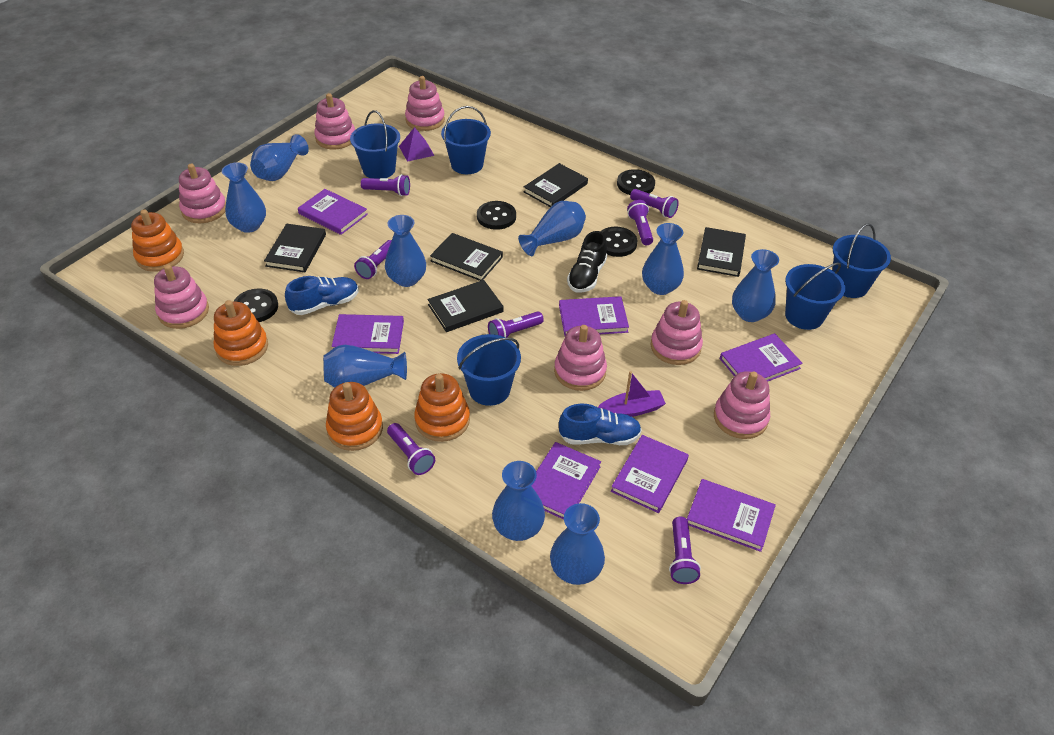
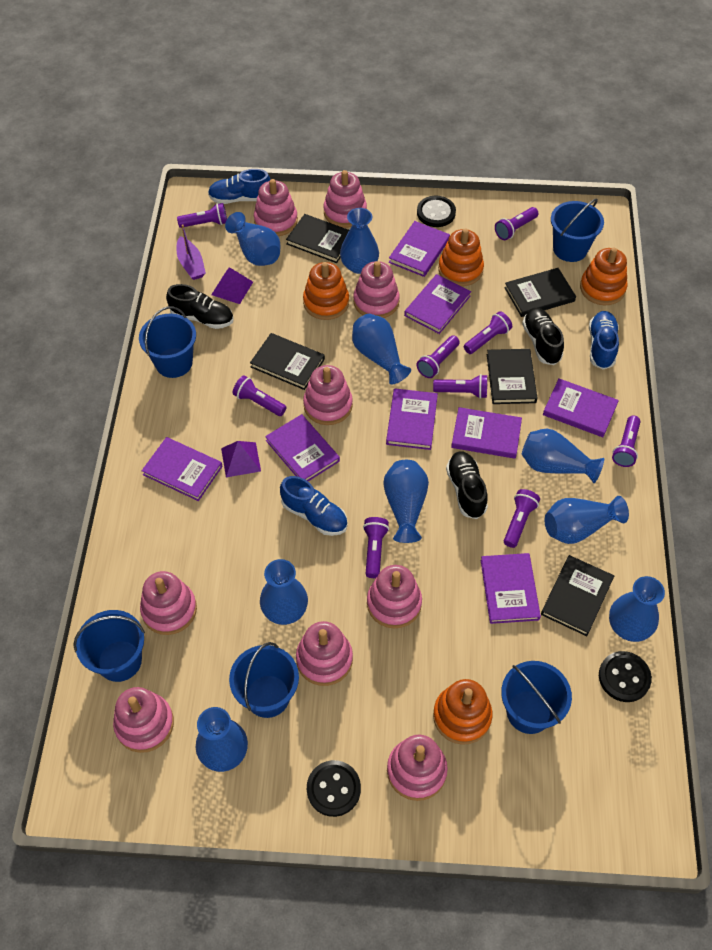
black button: [233,288,278,322] [477,201,516,230] [600,227,637,257] [617,169,655,195] = 4 -> [307,760,361,817] [417,196,456,227] [599,651,652,702] = 3
black shoe: [567,231,607,293] = 1 -> [166,284,234,329] [446,451,488,519] [522,308,564,365] = 3
blue shoe: [285,276,359,315] [559,404,642,445] = 2 -> [208,169,271,204] [280,476,348,536] [589,311,619,370] = 3
pink stacking toy: [154,264,209,329] [179,164,226,223] [314,93,355,149] [405,76,445,131] [554,325,607,391] [651,300,703,365] [714,371,770,439] = 7 -> [113,687,174,753] [140,571,197,635] [254,179,298,236] [296,621,353,686] [303,365,353,425] [323,170,367,228] [353,261,400,318] [367,565,422,629] [387,735,448,801] = 9
purple book: [298,189,368,235] [332,314,404,354] [531,442,601,519] [559,296,629,336] [611,435,689,513] [687,479,776,552] [720,333,803,382] = 7 -> [142,437,223,501] [265,414,340,481] [386,388,438,450] [389,221,450,277] [404,274,471,334] [451,407,522,459] [481,553,541,624] [543,378,619,437] = 8
purple flashlight: [354,240,392,279] [361,174,410,196] [387,423,435,475] [488,311,544,338] [627,200,653,245] [630,189,679,218] [669,517,701,584] = 7 -> [177,203,227,228] [233,375,287,416] [363,517,389,578] [417,335,460,378] [433,374,487,399] [464,311,512,354] [495,207,539,240] [504,489,540,548] [612,416,641,467] = 9
purple pyramid: [399,127,435,162] = 1 -> [211,267,253,304] [221,441,261,477] = 2

